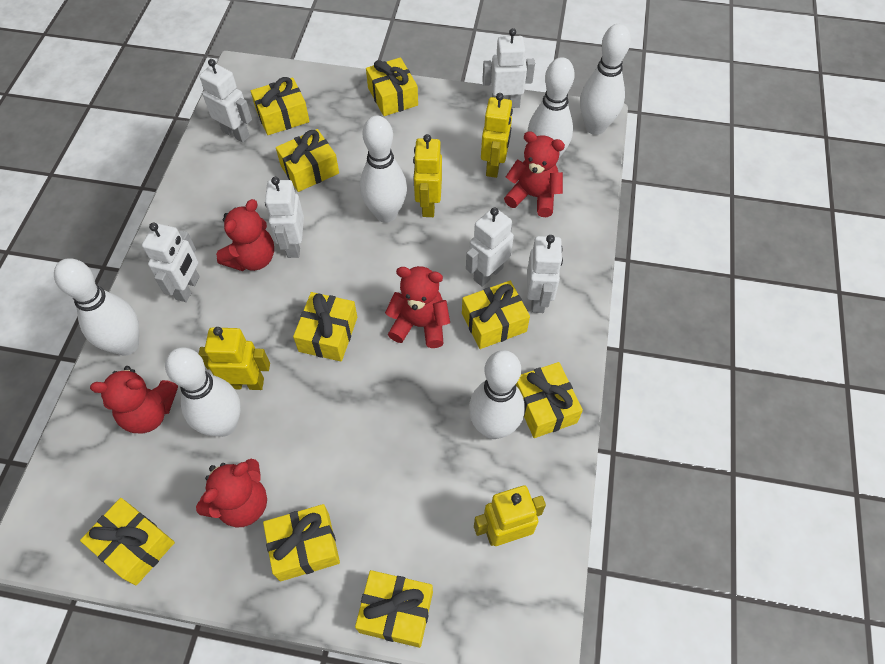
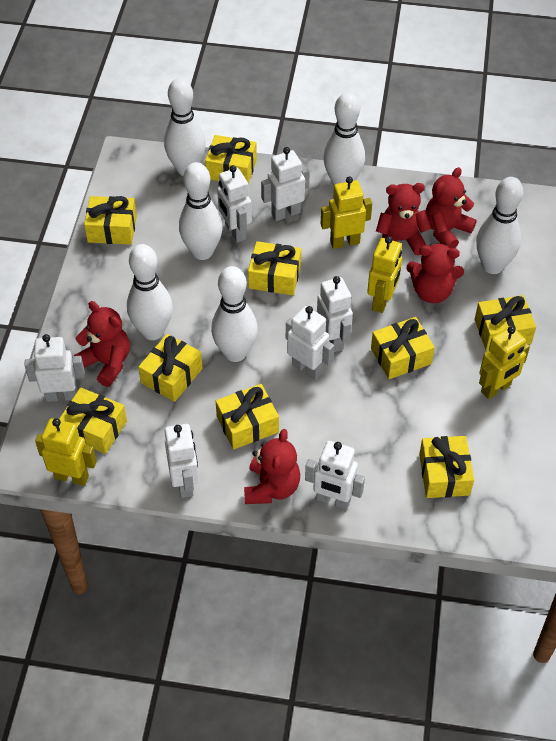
white robot: [142,223,200,302] [199,59,252,143] [265,177,304,258] [466,207,514,287] [482,28,535,108] [527,235,563,313] = 6 -> [24,334,85,402] [165,424,199,498] [217,165,252,242] [261,147,310,221] [286,306,334,380] [305,441,365,509] [317,276,353,352] = 7

